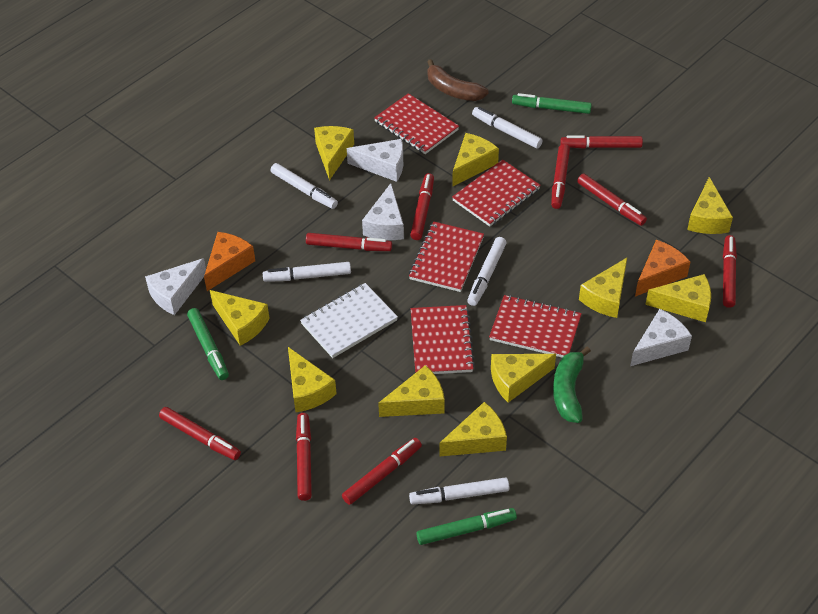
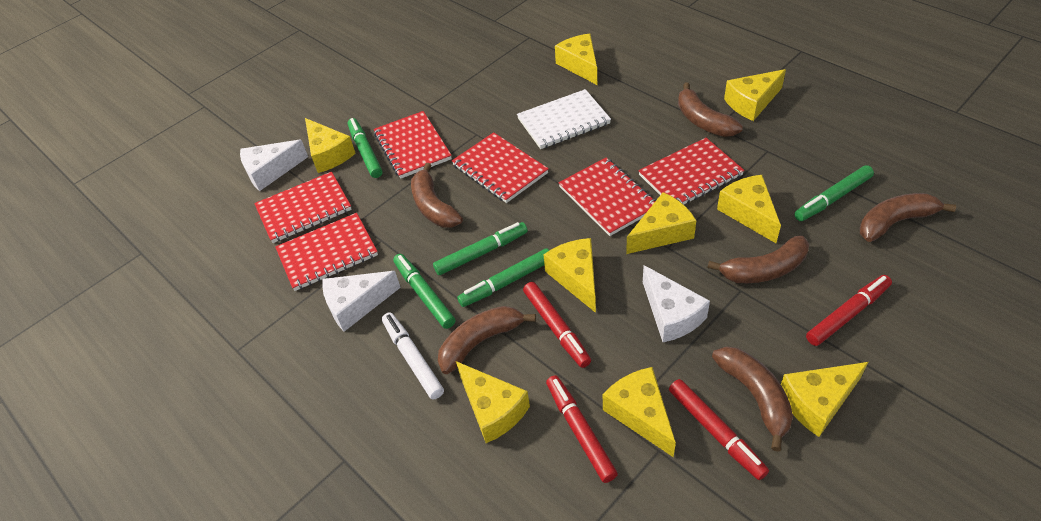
brown banana: [427,59,489,101] = 1 -> [411,163,463,228] [438,306,536,374] [678,83,743,137] [707,235,809,283] [712,347,793,452] [860,193,956,242] = 6
green banana: [553,347,591,423] = 1 -> none = 0
green marker: [187,308,229,380] [416,508,517,545] [512,93,592,114] = 3 -> [348,118,383,178] [393,254,455,329] [433,222,528,275] [457,248,550,307] [794,165,874,221] = 5
orange cheese: [204,232,255,291] [635,240,690,297] = 2 -> none = 0
red marker: [159,407,241,460] [296,413,312,501] [306,233,392,251] [342,438,422,505] [410,173,434,240] [551,144,570,209] [560,135,643,149] [577,174,647,226] [723,235,737,308] = 9 -> [523,282,591,368] [546,375,618,483] [669,379,769,480] [806,275,892,346] = 4
red notebook: [374,93,459,154] [409,222,484,292] [411,305,475,374] [452,159,541,227] [489,295,582,358] = 5 -> [254,172,352,243] [275,213,378,291] [374,111,452,179] [452,132,549,203] [558,158,656,236] [638,138,744,205] = 6
white cheese: [145,258,206,315] [347,139,403,182] [362,183,404,240] [630,309,692,366] = 4 -> [240,140,308,191] [322,271,401,332] [643,265,710,342] = 3
white marker: [263,262,351,282] [271,163,338,209] [409,477,509,504] [467,237,506,306] [472,107,543,148] = 5 -> [382,312,444,400] = 1
yellow cheese: [210,290,270,346] [288,347,337,412] [314,126,354,181] [378,365,445,417] [439,402,507,457] [452,133,499,187] [491,354,556,403] [579,258,627,318] [645,274,711,322] [687,177,733,234] = 10 -> [305,118,356,173] [456,361,530,443] [543,238,596,313] [555,34,597,85] [603,367,676,457] [626,192,696,254] [717,175,781,243] [724,69,786,121] [781,362,868,437] = 9

